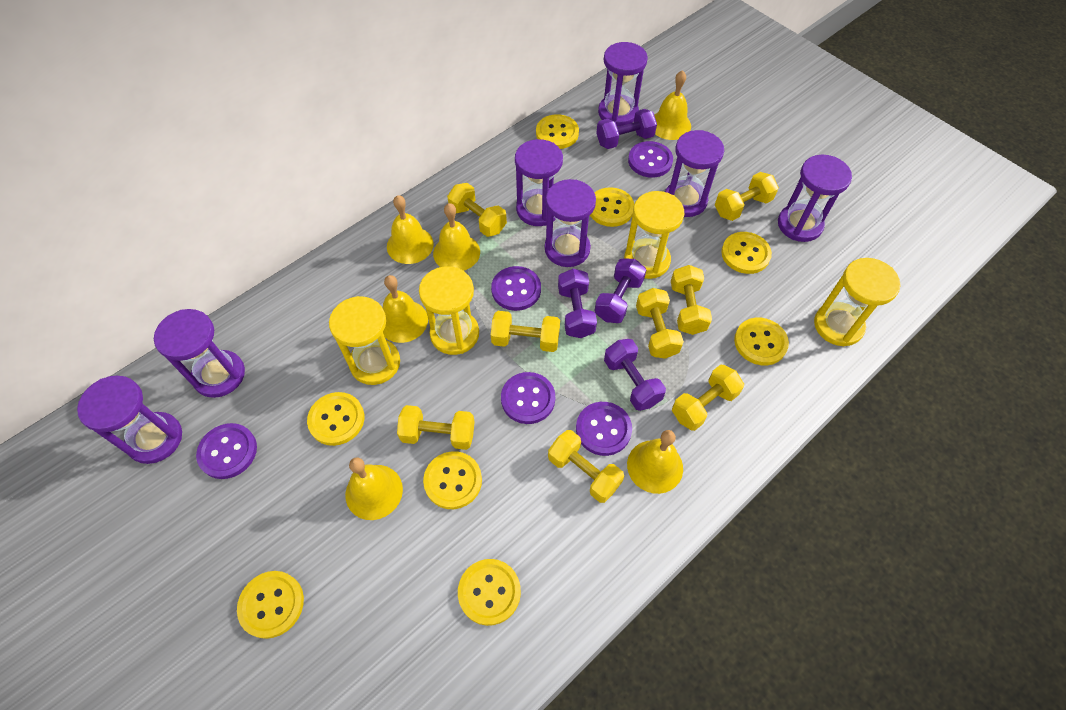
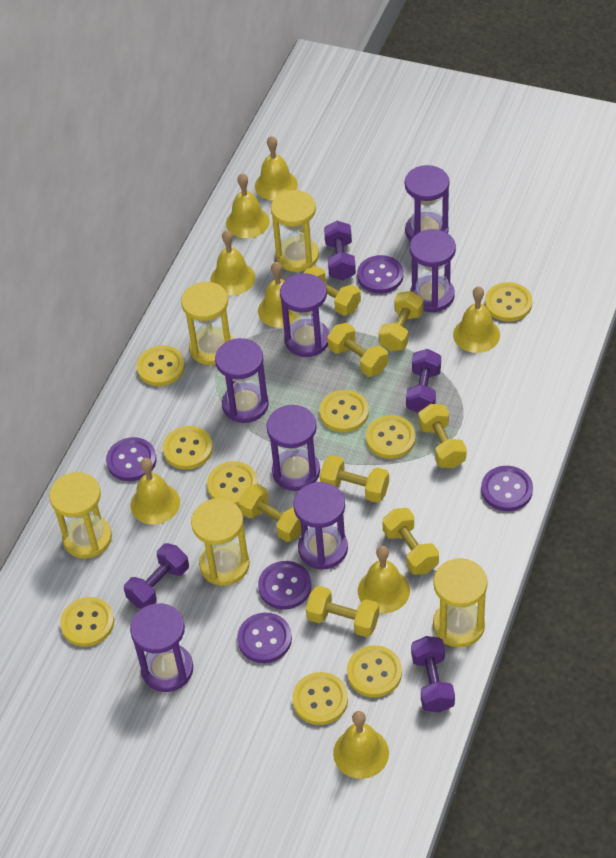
yellow bell: [345,458,403,520] [383,275,428,343] [387,195,434,264] [433,203,480,271] [627,430,683,494] [654,70,691,140] = 6 -> [131,458,180,525] [210,230,255,296] [226,173,270,238] [255,136,298,201] [258,262,300,328] [333,711,389,779] [358,546,410,613] [453,286,500,353] = 8
yellow button: [237,571,304,639] [307,392,364,446] [423,451,482,509] [458,559,521,626] [536,114,579,149] [590,187,634,227] [721,232,772,274] [734,318,789,365] = 8 -> [60,597,114,647] [136,345,185,386] [163,426,213,470] [207,461,258,506] [292,672,348,725] [320,390,369,432] [347,645,402,697] [366,415,416,459] [485,282,532,322] = 9
yellow hourglass: [329,296,400,385] [419,266,479,355] [624,191,684,279] [814,258,901,346] = 4 -> [49,472,112,559] [181,282,233,365] [191,498,250,586] [271,190,319,272] [433,558,488,648] = 5

